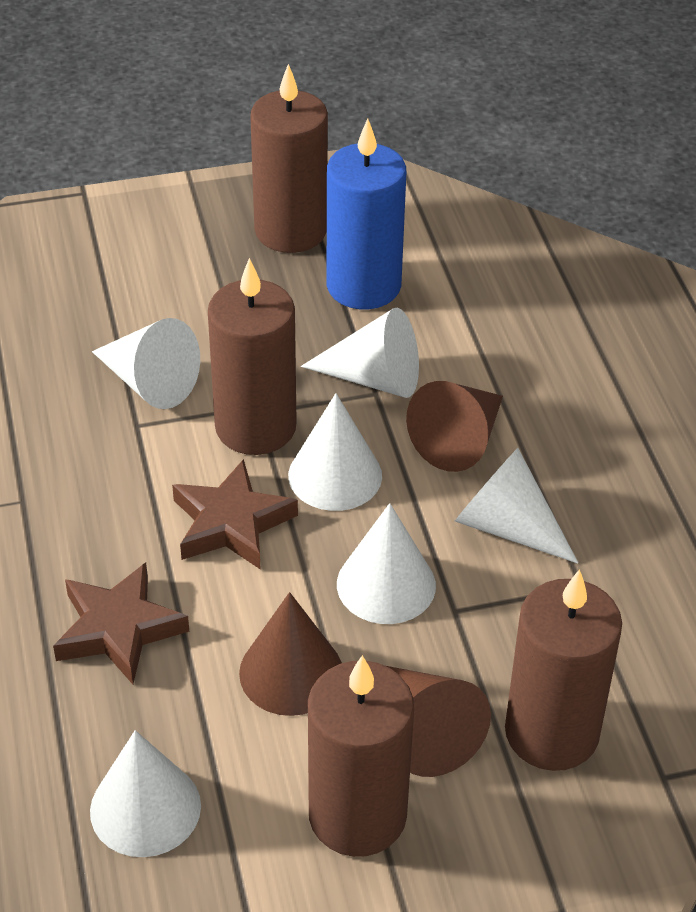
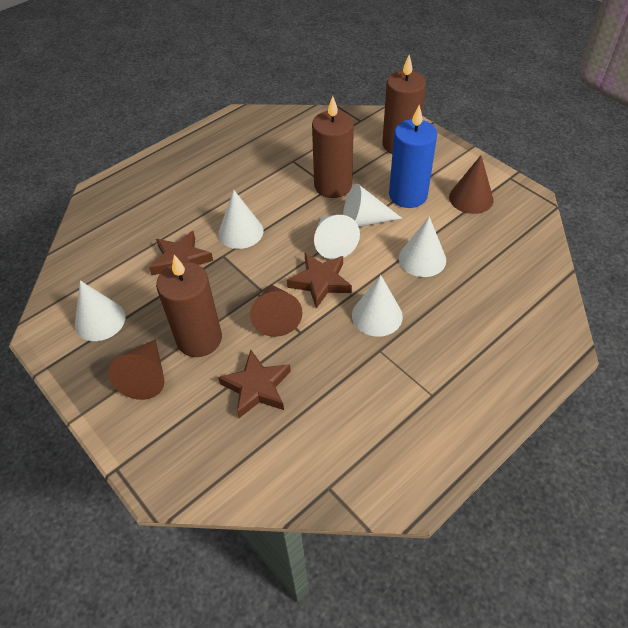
brown candle: [208,258,297,455] [250,64,328,253] [308,655,414,857] [505,569,622,771] = 4 -> [156,255,222,357] [312,96,354,198] [382,55,426,154] = 3
brown star: [53,562,189,684] [172,459,298,570] = 2 -> [149,231,213,275] [218,350,291,418] [287,253,352,309] = 3

